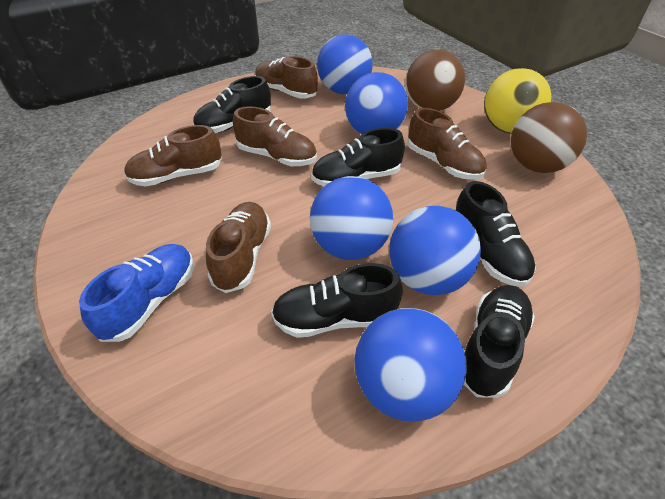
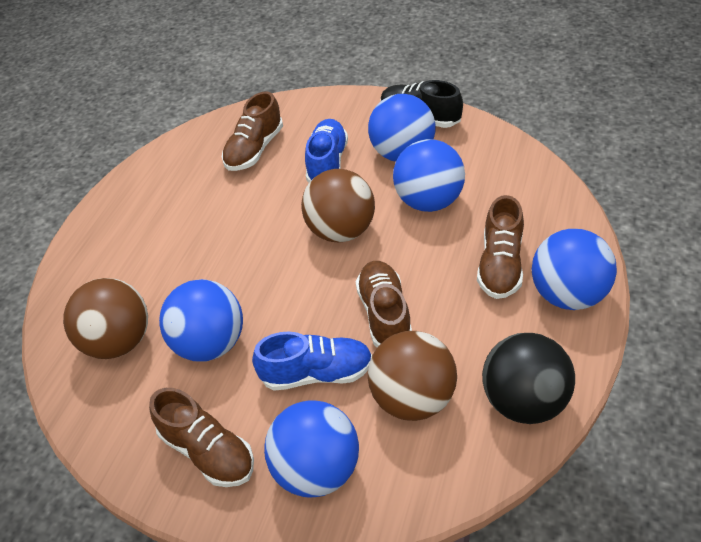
black ball: none = 0 -> [482,333,575,424] = 1
black shoe: [193,76,271,133] [271,263,403,338] [311,128,405,186] [456,181,536,287] [464,285,535,398] = 5 -> [380,80,463,128] = 1
blue shoe: [79,244,194,342] = 1 -> [252,332,372,391] [305,119,348,183] = 2
brown ball: [405,50,465,111] [511,102,587,173] = 2 -> [63,278,148,359] [301,169,375,242] [368,331,457,421] = 3
brown shoe: [124,125,222,187] [206,202,271,293] [233,106,317,166] [255,56,318,98] [408,108,486,180] = 5 -> [149,388,254,487] [222,91,283,171] [356,261,412,347] [477,195,524,299] = 4
yellow ball: [484,68,551,134] = 1 -> none = 0

